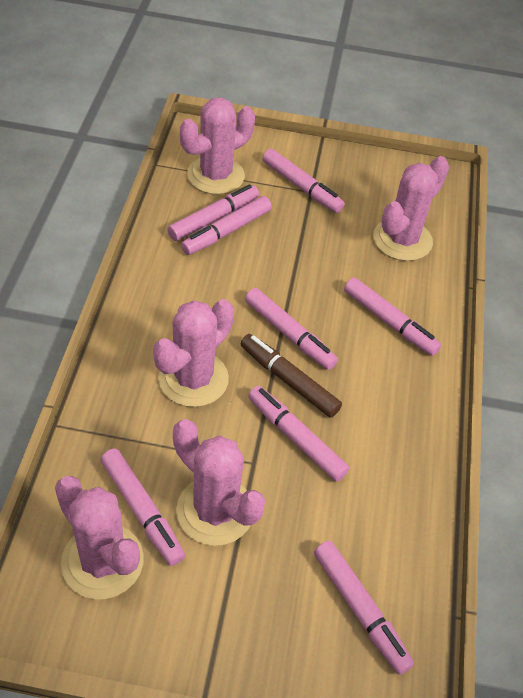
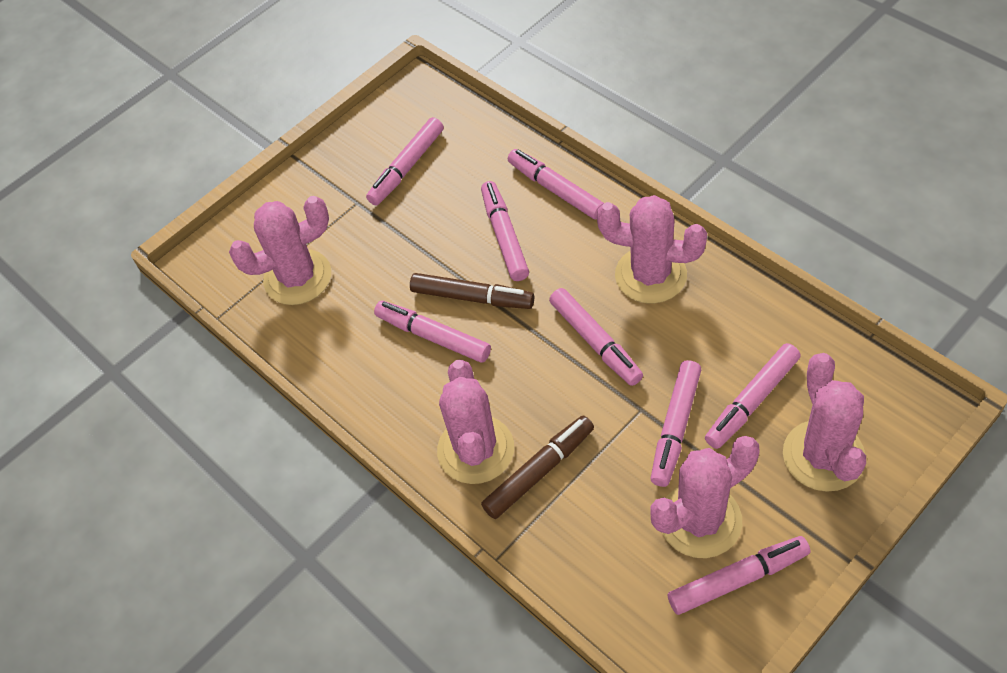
brown marker: [241,334,342,417] = 1 -> [410,273,534,309] [481,415,594,519] = 2

